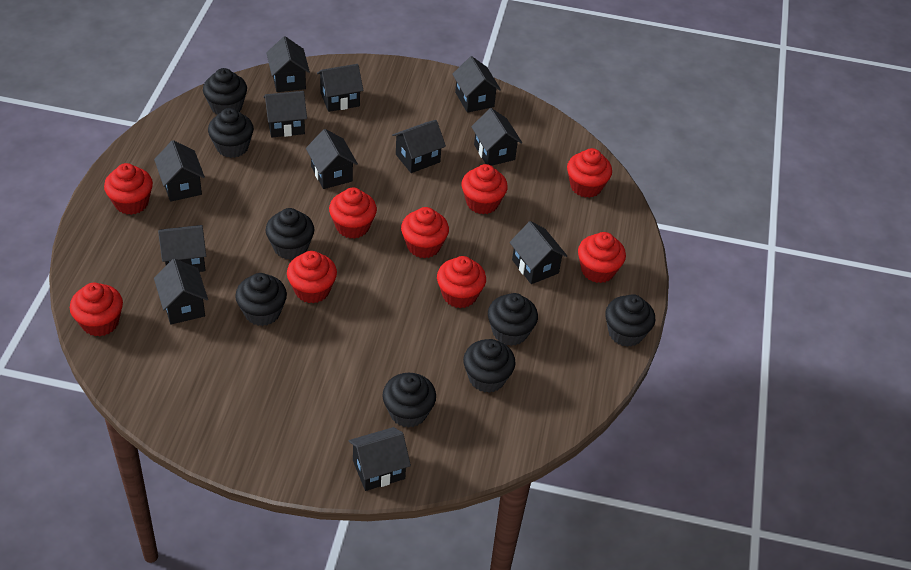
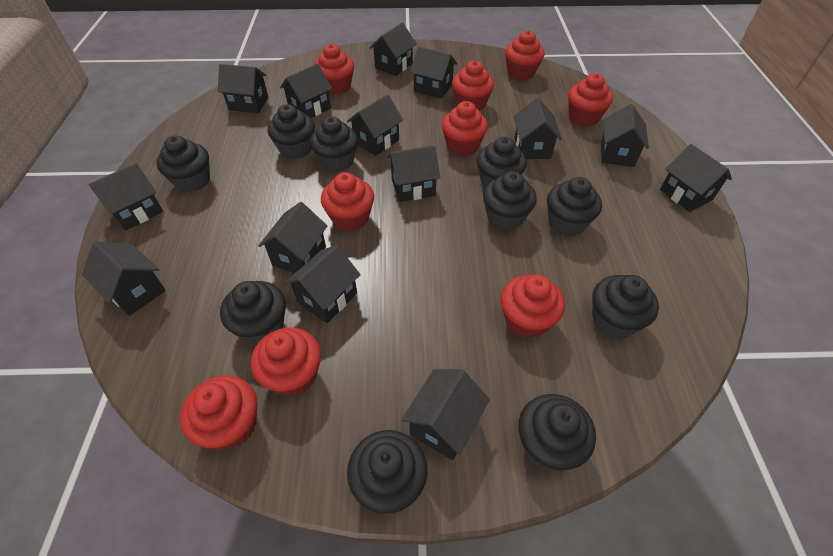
black cupcake: [203,68,247,115] [208,108,254,158] [235,273,287,326] [266,208,314,260] [382,373,436,428] [463,339,516,393] [488,293,538,346] [605,294,655,347] = 8 -> [156,135,210,192] [220,281,286,344] [268,104,315,159] [310,116,358,172] [347,430,427,514] [477,137,527,188] [483,171,537,230] [518,394,596,470] [547,177,602,236] [592,275,659,339] = 10
black house: [154,140,205,202] [154,259,208,324] [158,225,206,272] [264,91,307,137] [266,36,310,92] [306,129,358,189] [317,64,363,112] [349,427,411,491] [392,120,446,173] [452,56,501,113] [471,108,522,166] [509,221,567,284] = 12 -> [82,242,166,316] [89,163,163,231] [218,64,268,113] [258,202,327,273] [280,64,332,118] [284,245,361,323] [347,94,403,156] [370,23,416,76] [387,145,440,202] [401,369,490,460] [410,46,457,99] [514,98,562,159] [601,104,649,167] [660,144,732,212] = 14

